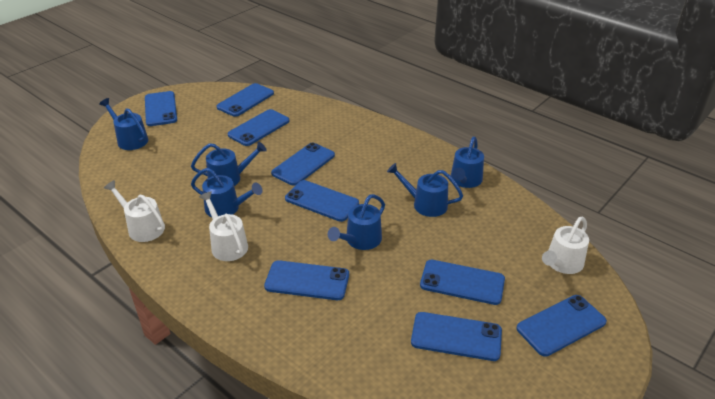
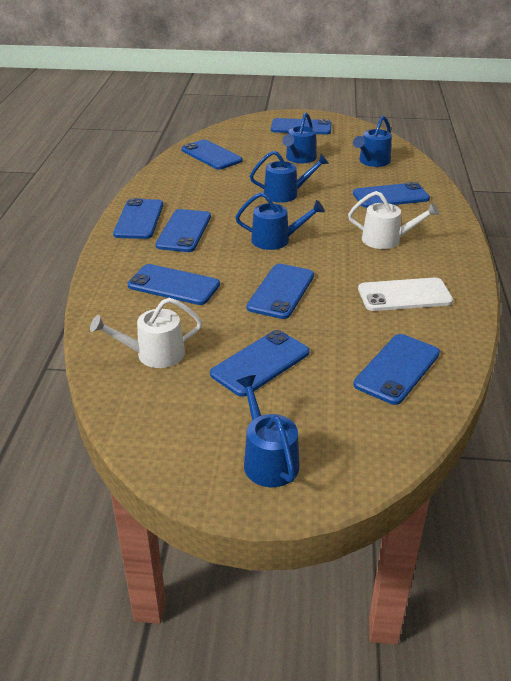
blue watering can: [99,98,148,150] [191,142,267,186] [191,168,262,217] [328,194,385,250] [387,163,463,217] [451,136,484,188] = 6 -> [235,192,325,250] [237,375,300,487] [250,151,329,203] [282,112,317,163] [353,116,392,167] = 5
white phone: none = 0 -> [358,277,453,311] = 1
white watering can: [104,180,165,242] [199,191,248,261] [542,217,589,274] = 3 -> [90,298,202,368] [348,191,439,249] = 2

